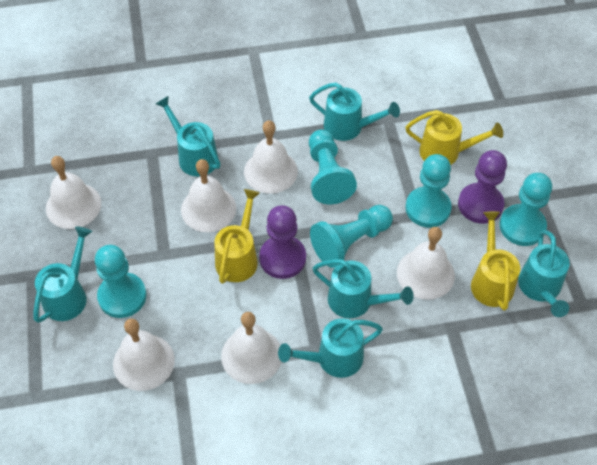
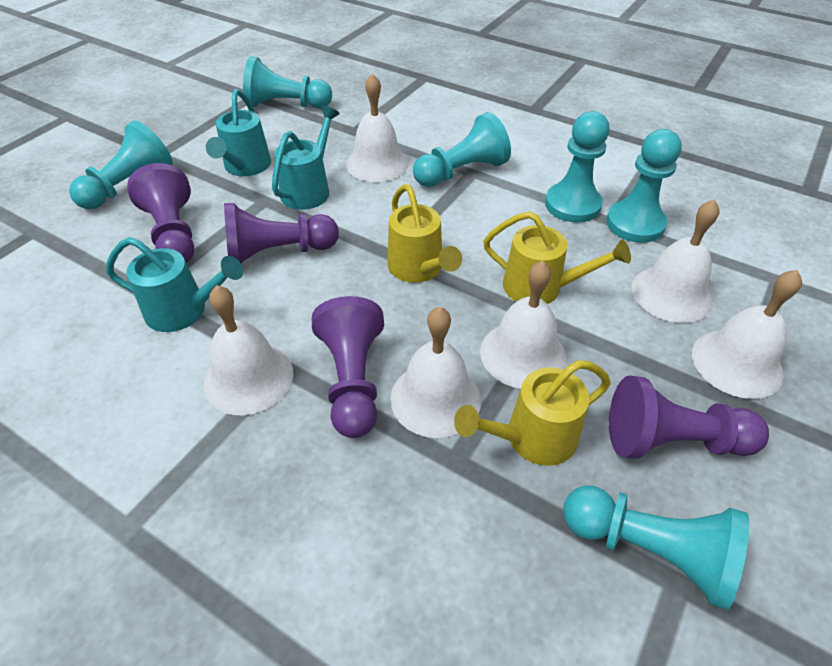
purple pawn: [259,205,306,279] [458,150,507,224] = 2 -> [127,163,194,263] [224,203,339,264] [312,296,384,438] [609,375,769,459] = 4
turquoise pawn: [95,245,147,318] [309,129,357,204] [310,205,393,268] [406,154,452,227] [499,173,552,246] = 5 -> [69,120,173,209] [243,56,332,109] [413,112,511,187] [545,111,610,223] [563,486,749,610] [606,129,682,243] = 6
turquoise watering can: [34,227,92,323] [156,96,220,176] [278,318,383,378] [309,83,400,141] [313,259,414,318] [518,230,570,317] = 6 -> [106,237,243,332] [206,89,271,176] [272,106,340,210] = 3

